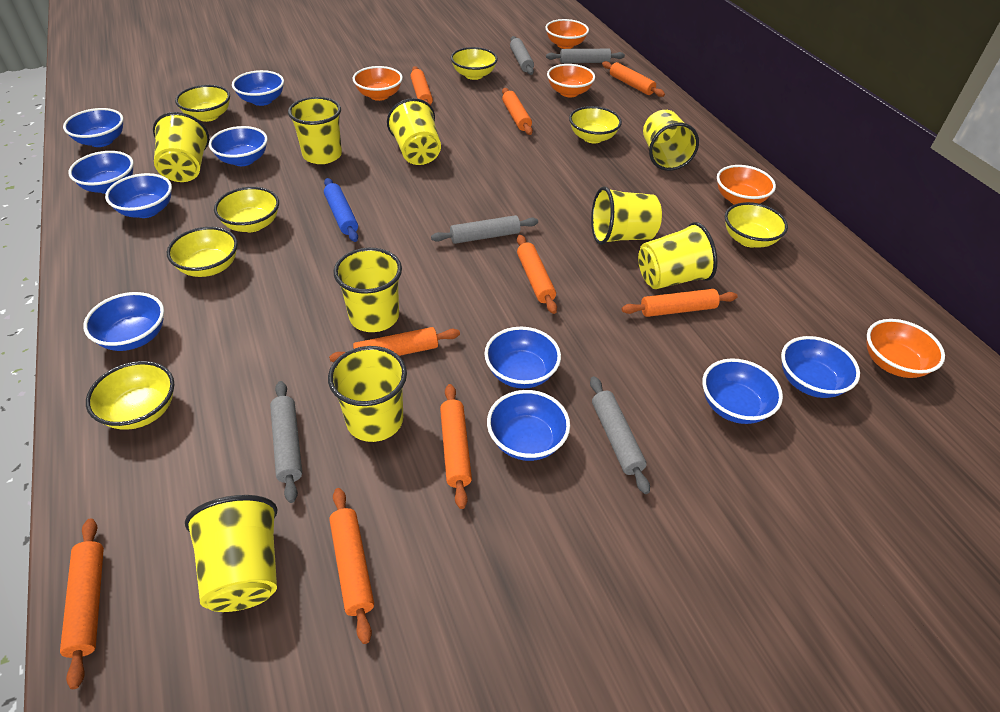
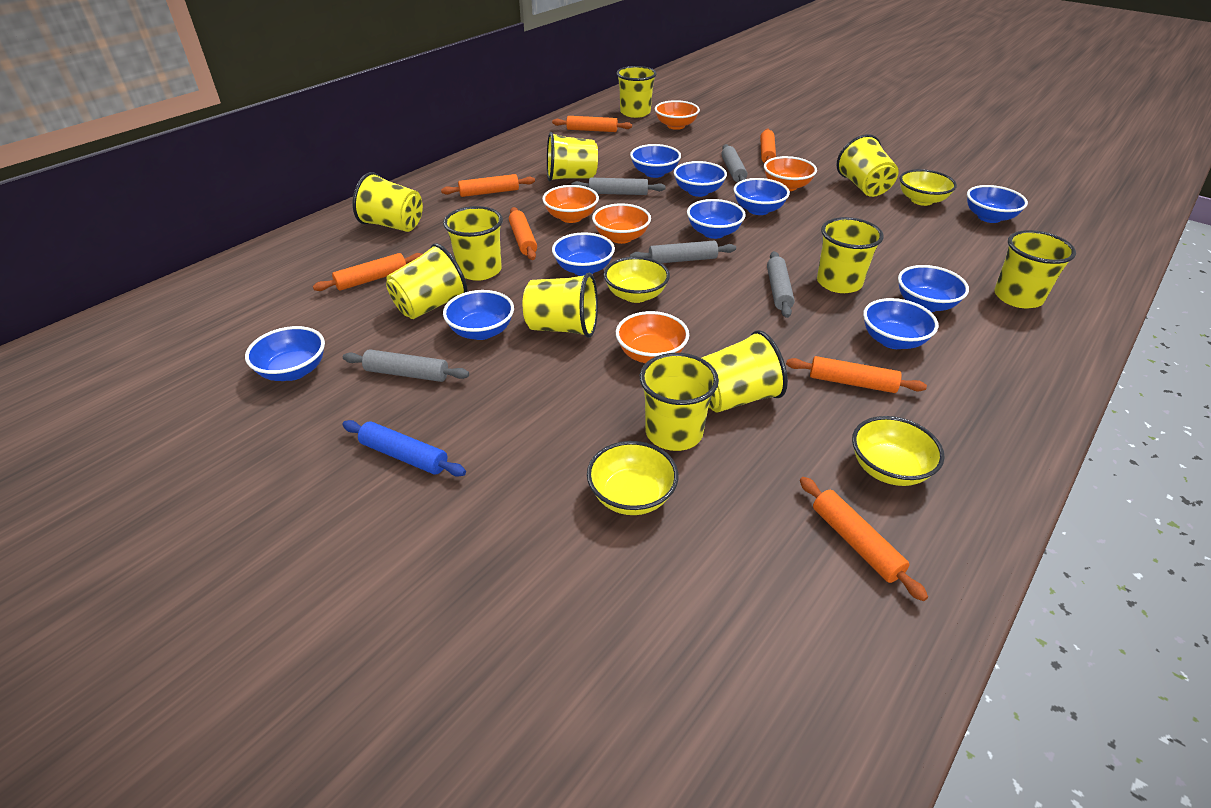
orange rolling pin: [60,519,104,689] [329,327,460,362] [329,488,374,644] [410,66,433,106] [440,384,472,509] [502,88,533,135] [517,235,557,314] [602,61,665,97] [622,289,738,317] = 9 -> [313,253,422,291] [441,174,535,197] [509,207,537,260] [552,116,632,132] [760,128,776,163] [786,356,927,393] [800,477,928,601] = 7
yellow bowl: [86,361,174,430] [167,227,238,277] [175,85,230,122] [214,187,279,232] [451,47,498,80] [569,106,622,143] [725,202,788,248] = 7 -> [587,441,679,515] [604,257,670,303] [852,416,944,486] [899,169,957,206] = 4
yellow cup: [153,112,209,182] [185,495,277,612] [288,97,342,164] [328,346,407,442] [333,248,402,332] [387,98,441,165] [591,186,662,245] [638,222,717,289] [643,110,699,171] = 9 -> [353,172,423,232] [386,243,468,319] [443,206,503,281] [523,273,598,338] [547,132,598,181] [616,66,657,118] [640,353,719,451] [702,330,788,413] [817,217,883,293] [836,134,899,197] [994,230,1076,308] = 11

